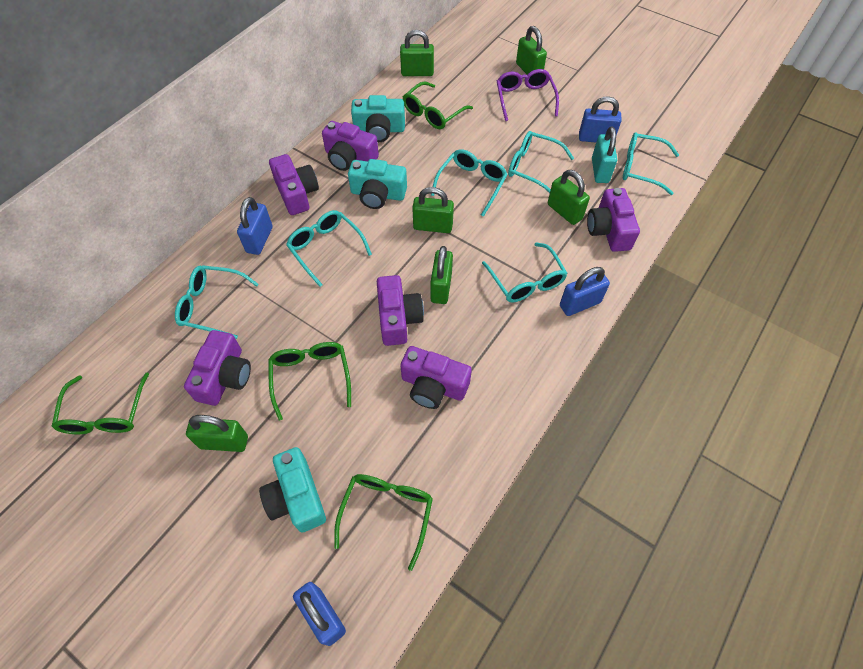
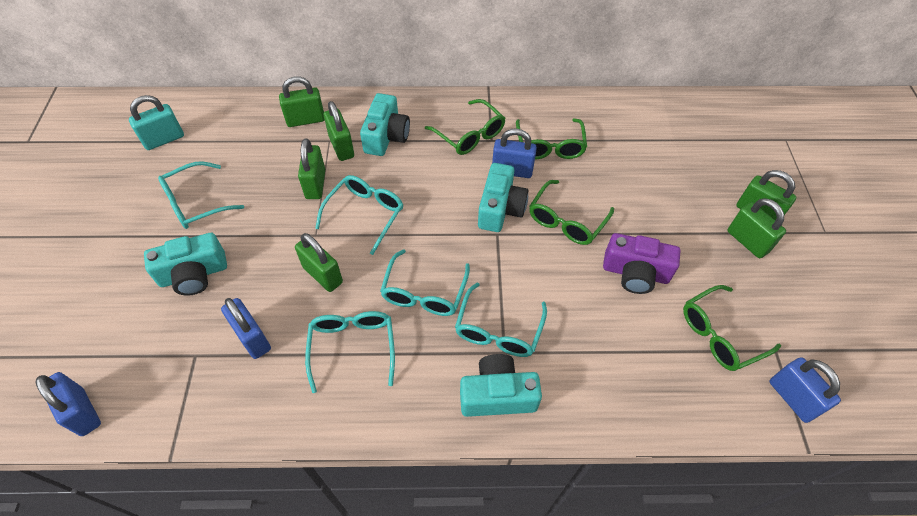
purple camera: [184,330,251,406] [269,154,319,215] [322,121,379,171] [377,275,424,346] [400,346,472,409] [587,188,640,252] = 6 -> [603,233,680,294] = 1
purple glasses: [497,69,559,121] = 1 -> none = 0
turquoise camera: [259,447,326,532] [348,159,407,209] [351,95,405,142] = 3 -> [144,233,227,296] [360,93,410,156] [460,354,542,417] [478,163,529,232] = 4
turquoise glasses: [175,265,259,339] [286,210,372,287] [431,149,508,217] [482,242,568,303] [508,131,574,193] [623,132,679,195] = 6 -> [158,161,244,229] [305,311,395,393] [315,175,404,255] [380,249,470,316] [455,282,547,357] = 5

